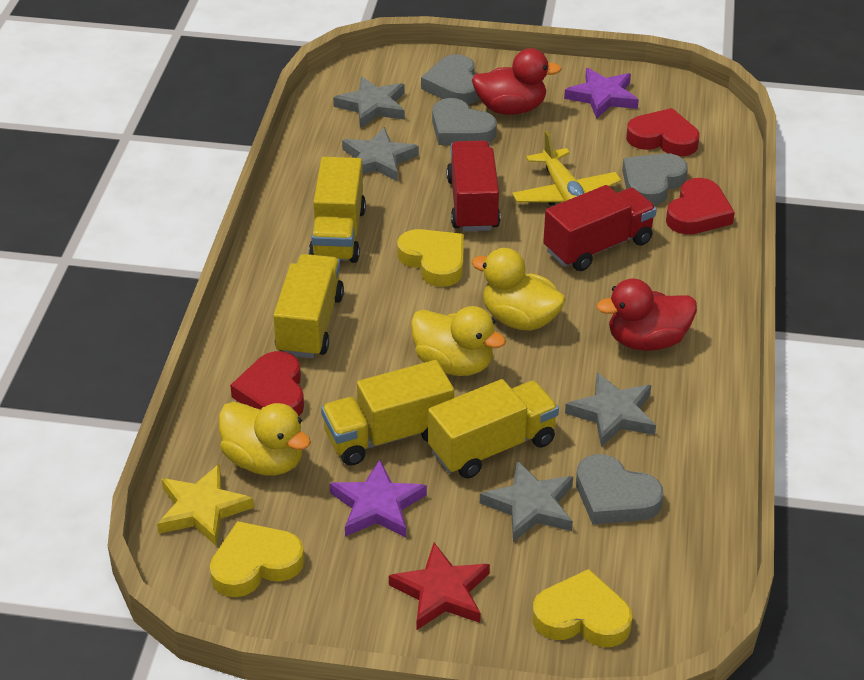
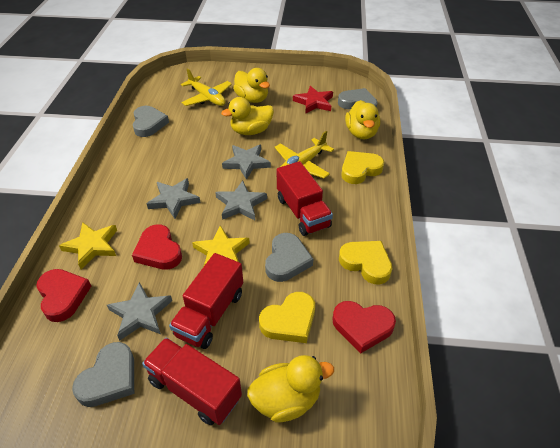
purple star: [330,459,427,538] [564,68,639,119] = 2 -> none = 0
red duck: [472,48,562,115] [596,278,697,351] = 2 -> none = 0
red truck: [447,141,500,231] [543,185,657,271] = 2 -> [142,338,242,425] [169,253,243,349] [277,161,333,236] = 3
yellow duck: [219,402,311,476] [411,306,506,376] [472,248,566,331] = 3 -> [221,97,274,135] [233,68,270,103] [247,355,334,422] [345,100,380,139] = 4
yellow plane: [512,131,621,206] = 1 -> [181,68,232,106] [275,131,334,178] = 2
yellow star: [157,464,254,546] = 1 -> [59,222,117,269] [192,225,250,266] = 2
yellow truck: [273,254,344,358] [309,157,366,263] [321,360,454,466] [428,379,559,479] = 4 -> none = 0

